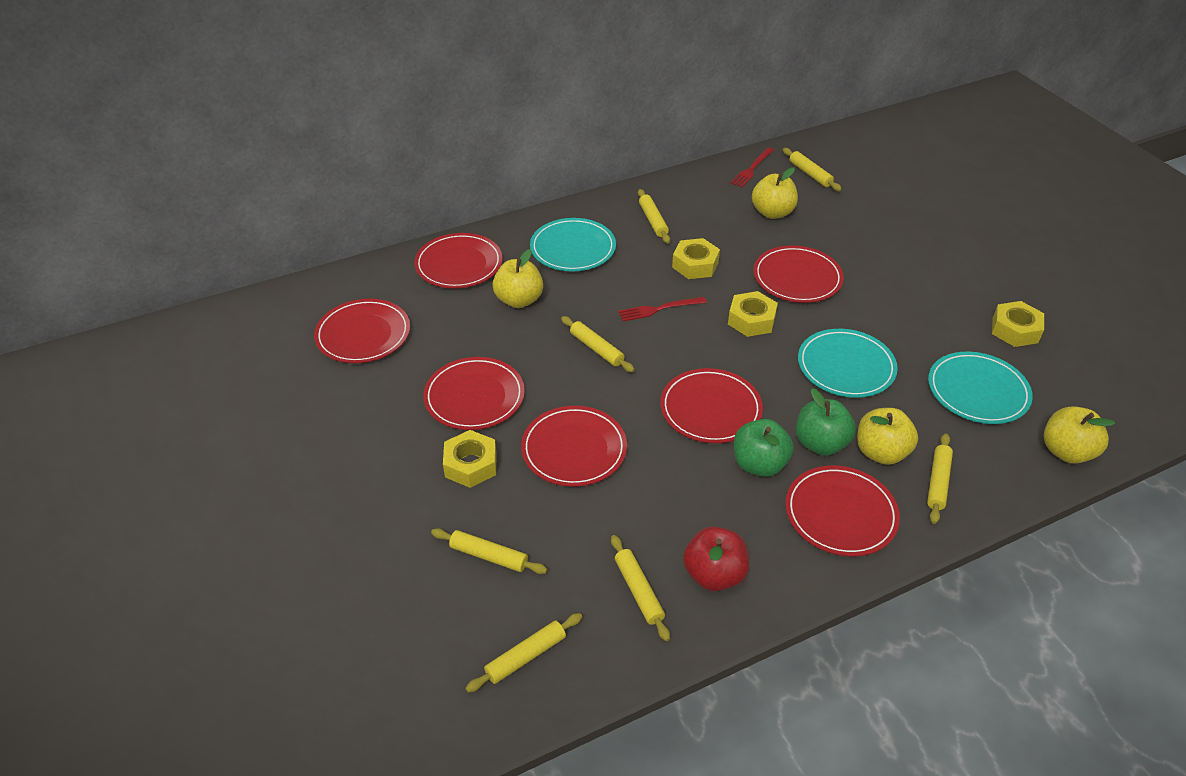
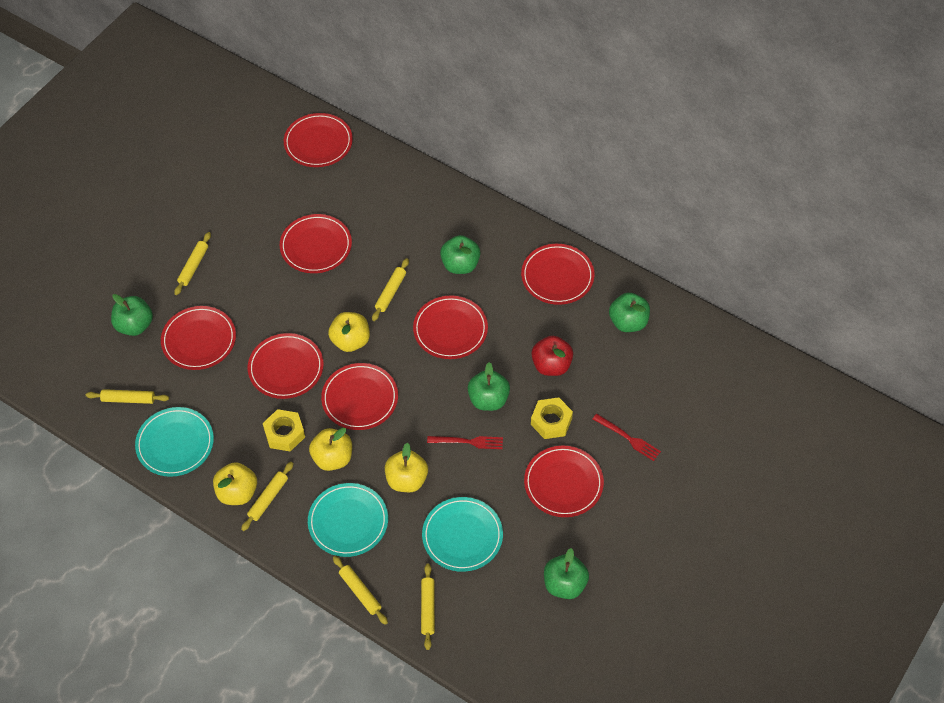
green apple: [734,419,794,477] [796,388,856,456] = 2 -> [111,294,153,336] [440,235,480,274] [468,362,510,411] [544,548,589,599] [609,293,650,332] = 5
red plate: [314,299,410,363] [414,233,502,289] [423,357,525,430] [521,406,627,487] [660,368,763,443] [754,245,844,303] [785,466,900,556] = 7 -> [161,306,236,370] [248,333,324,399] [280,214,352,273] [284,113,353,167] [321,363,398,430] [413,296,488,359] [521,244,594,305] [524,446,604,517] = 8
yellow nut: [443,430,496,488] [672,238,720,279] [728,291,778,337] [992,301,1044,347] = 4 -> [263,409,305,452] [531,397,573,439] = 2
yellow rolling pin: [431,528,547,574] [466,613,582,693] [561,316,635,372] [611,535,670,641] [638,189,670,244] [783,148,842,191] [927,433,953,524] = 7 -> [86,389,169,404] [174,232,211,295] [241,462,294,531] [333,556,388,625] [372,258,409,321] [421,564,435,650] = 6

